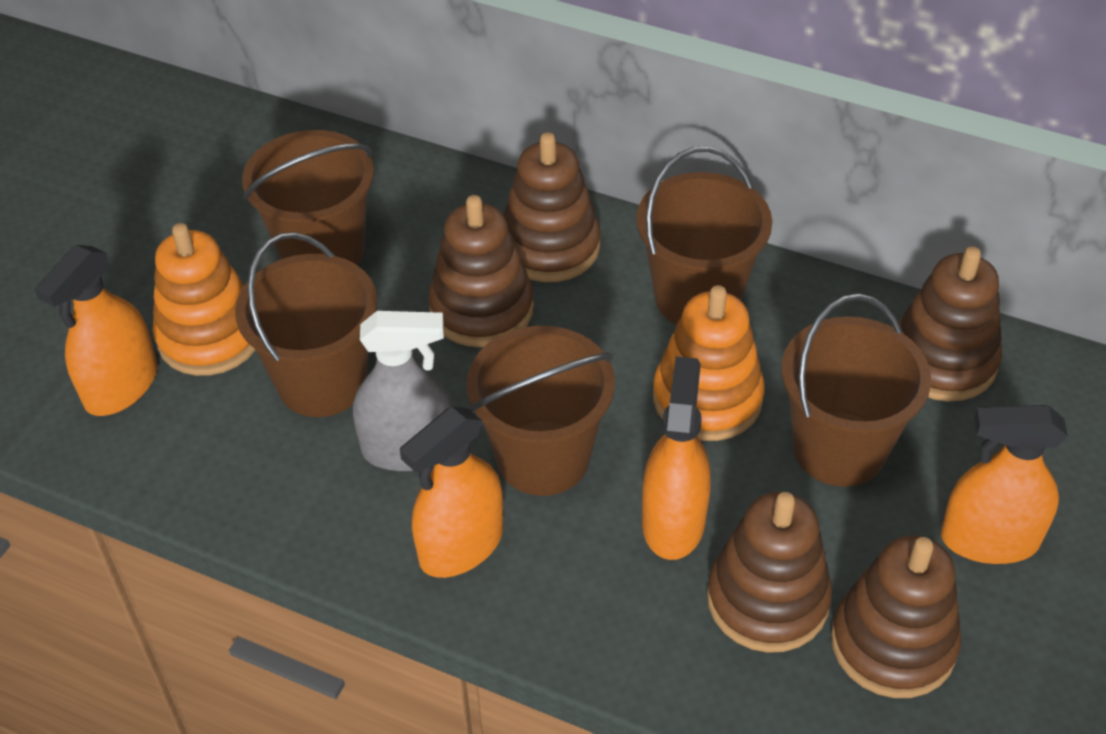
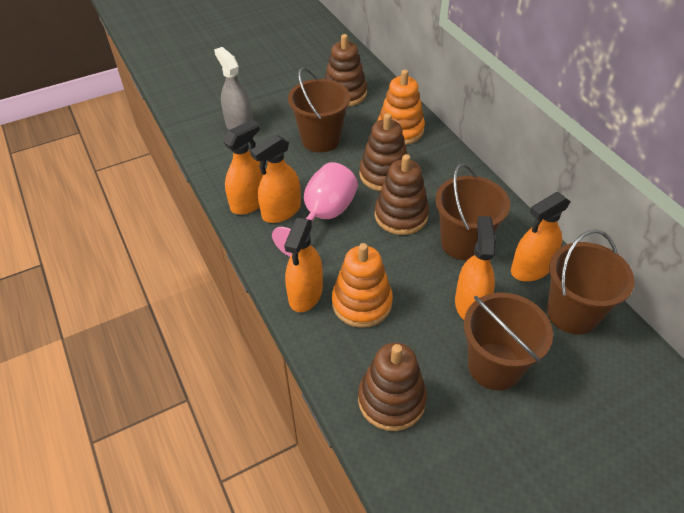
brown bucket: [235,232,378,417] [242,130,374,266] [467,326,615,496] [637,146,772,325] [781,293,931,487] = 5 -> [288,67,350,152] [435,163,510,261] [464,292,553,390] [547,230,635,335] = 4
brown stacking toy: [428,195,534,347] [504,132,601,282] [707,492,832,653] [831,535,962,698] [898,246,1002,402] = 5 -> [325,34,367,107] [358,343,427,431] [359,113,407,191] [375,154,429,235] = 4
orange spray bottle: [34,245,157,416] [400,407,503,578] [642,356,711,560] [941,405,1068,564] = 4 -> [223,120,263,214] [250,134,301,223] [284,218,323,312] [455,216,496,320] [511,192,571,281] = 5
pink goblet: none = 0 -> [272,162,358,257] = 1

